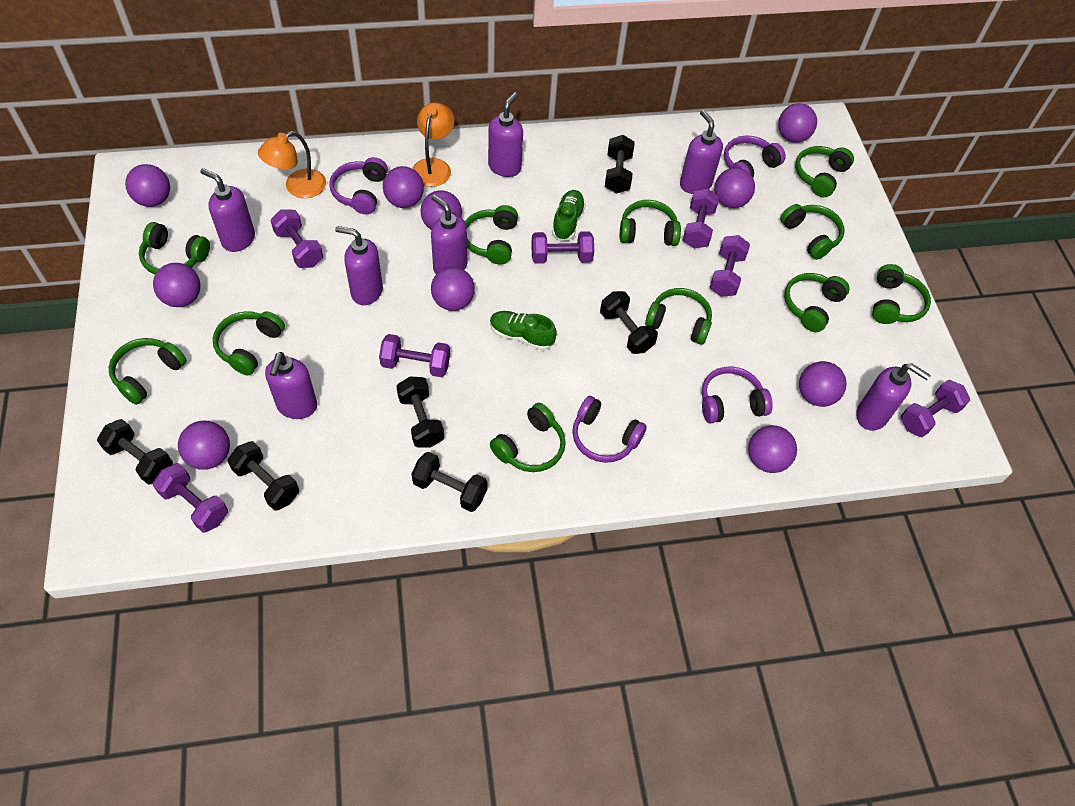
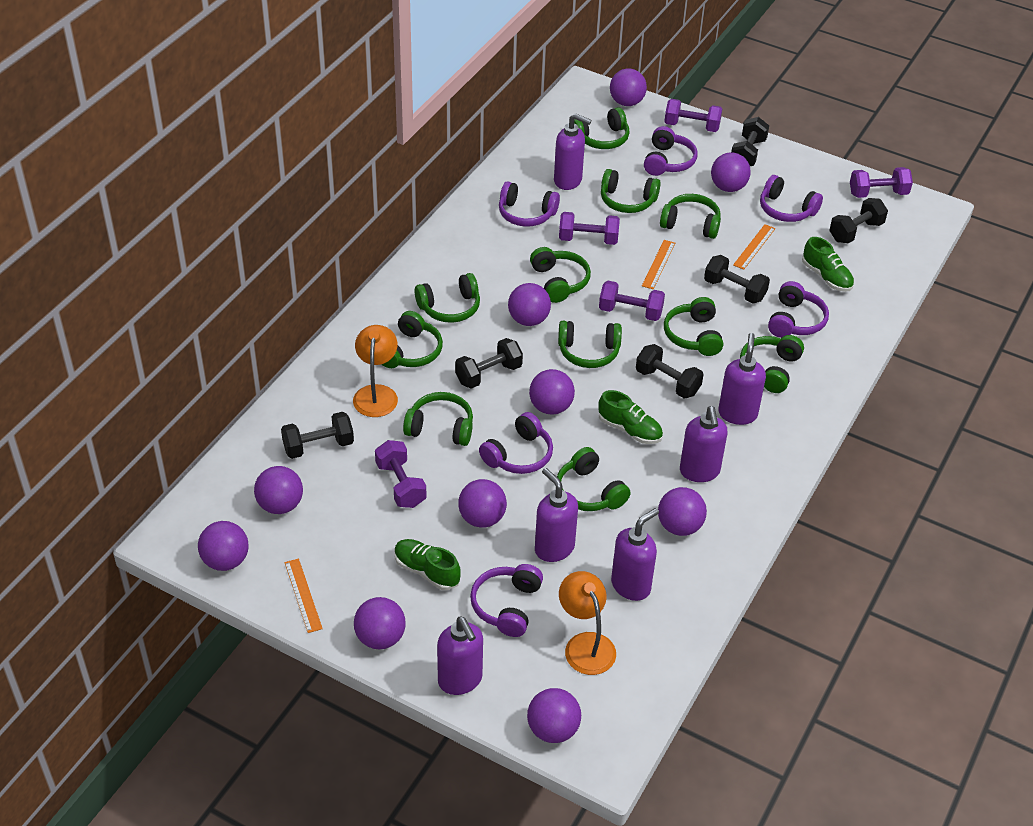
green shoe: [490,311,557,350] [552,190,586,241] = 2 -> [395,539,461,590] [598,390,663,444] [802,237,854,292] = 3
orange ruler: none = 0 -> [284,559,323,633] [642,240,675,289] [733,224,775,270] = 3
purple dumbbell: [153,463,228,533] [270,210,323,268] [379,334,450,377] [531,231,594,264] [683,189,719,249] [709,235,750,297] [901,380,970,437] = 7 -> [375,440,427,508] [559,212,620,245] [599,281,665,321] [664,99,722,132] [850,167,913,198] = 5
purple headphones: [329,157,388,214] [572,396,647,463] [702,367,773,424] [724,135,786,178] = 4 -> [470,564,543,637] [479,412,553,474] [499,182,560,227] [644,126,698,176] [760,175,823,222] [768,281,829,338] = 6
purple soap dispenser: [200,168,255,252] [265,352,317,419] [335,226,383,305] [431,194,467,274] [488,92,523,177] [680,110,723,194] [856,363,931,431] = 7 -> [437,617,483,695] [535,468,578,562] [554,113,591,190] [611,508,659,601] [680,406,728,482] [718,333,766,425] = 6

